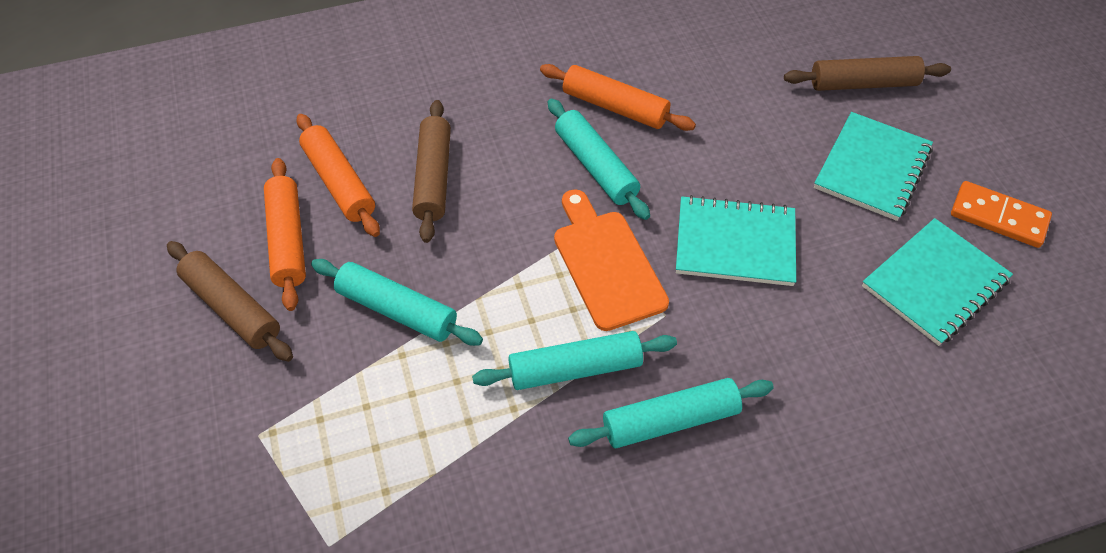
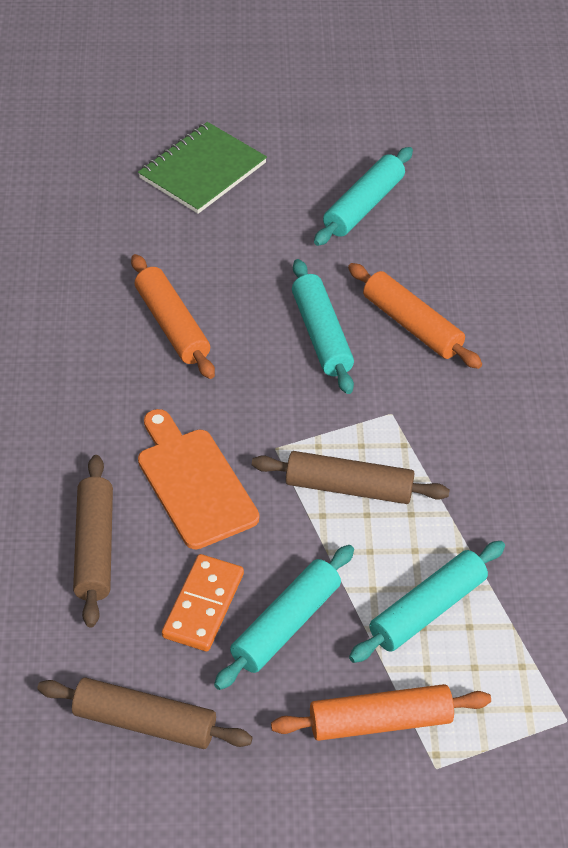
green notebook: none = 0 -> [138,122,267,214] = 1
turquoise notebook: [676,195,796,286] [814,112,933,221] [862,218,1013,346] = 3 -> none = 0

